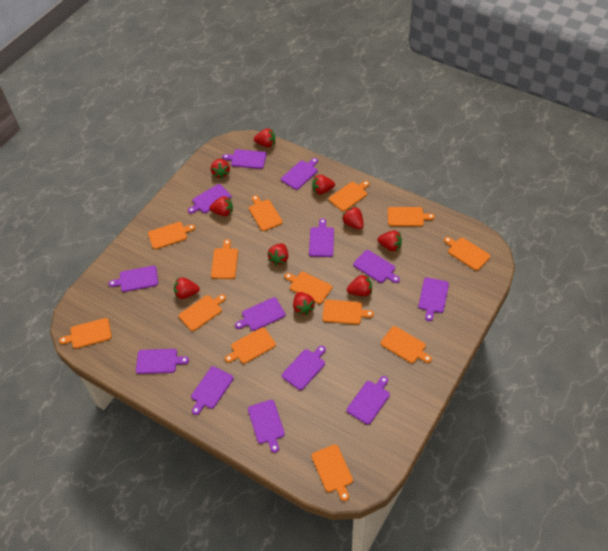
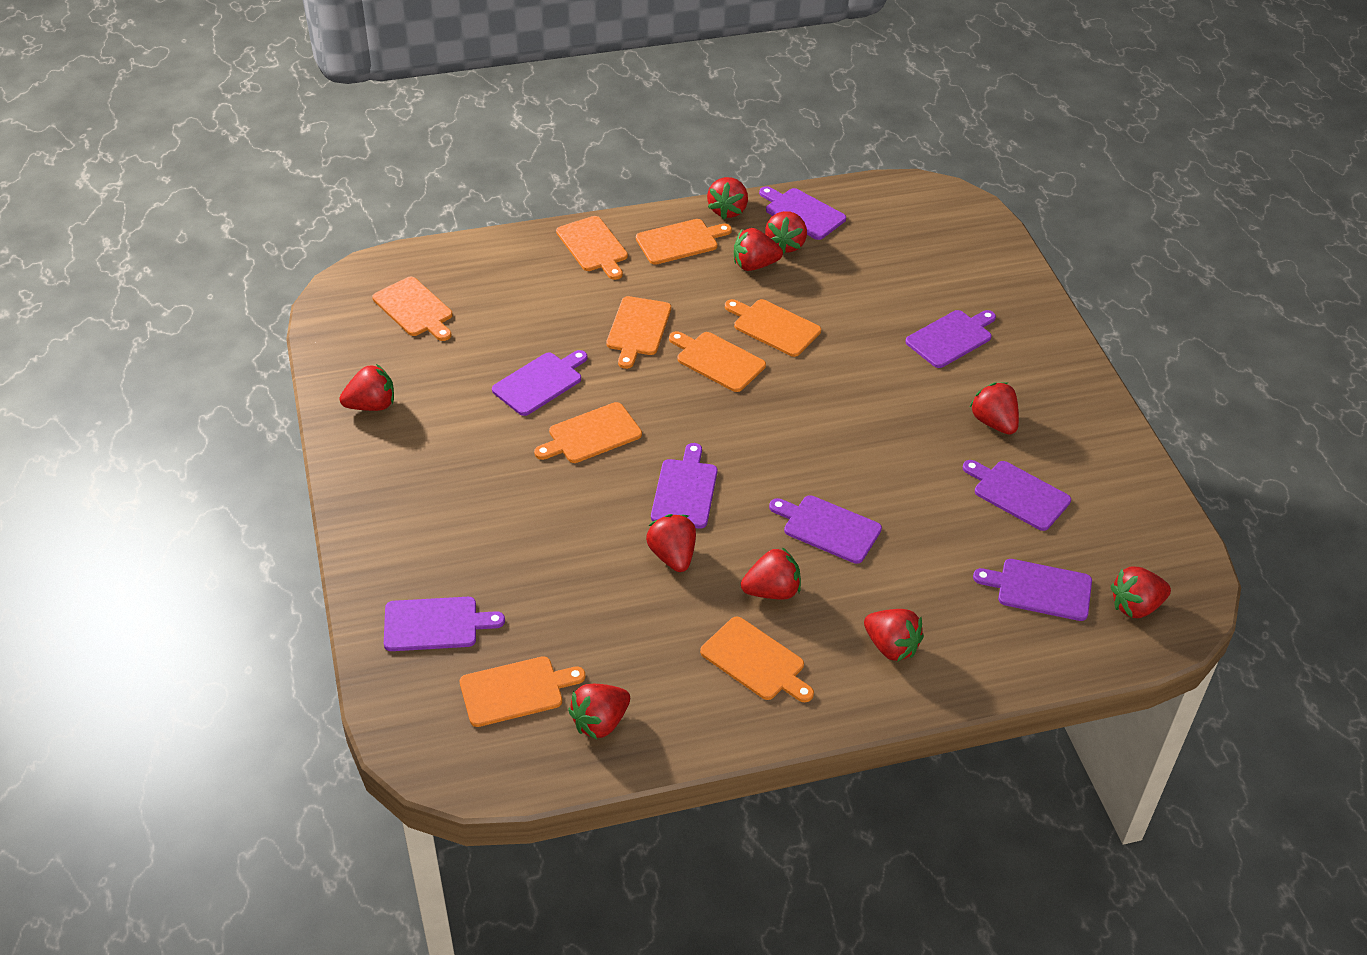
orange cutting board: [59,318,112,349] [148,222,195,249] [179,294,226,331] [211,239,238,279] [225,327,276,364] [249,195,283,231] [285,272,332,304] [311,444,353,501] [322,300,374,324] [329,181,370,212] [380,326,432,363] [388,207,435,226] [444,237,490,271] = 13 -> [372,277,453,341] [460,656,585,727] [534,402,642,463] [556,216,628,280] [606,296,671,369] [636,219,732,265] [669,331,766,392] [700,616,814,702] [725,299,821,357] = 9
purple cutting board: [109,266,158,292] [136,349,189,374] [188,184,231,214] [191,366,233,415] [222,149,267,169] [235,297,286,331] [248,400,285,453] [281,158,318,190] [282,346,326,390] [309,218,334,257] [347,376,390,425] [353,250,400,283] [418,277,449,321] = 13 -> [384,597,505,651] [492,350,587,416] [651,443,717,529] [759,186,846,240] [769,495,882,564] [905,310,996,368] [963,460,1071,531] [973,559,1092,621] = 8

